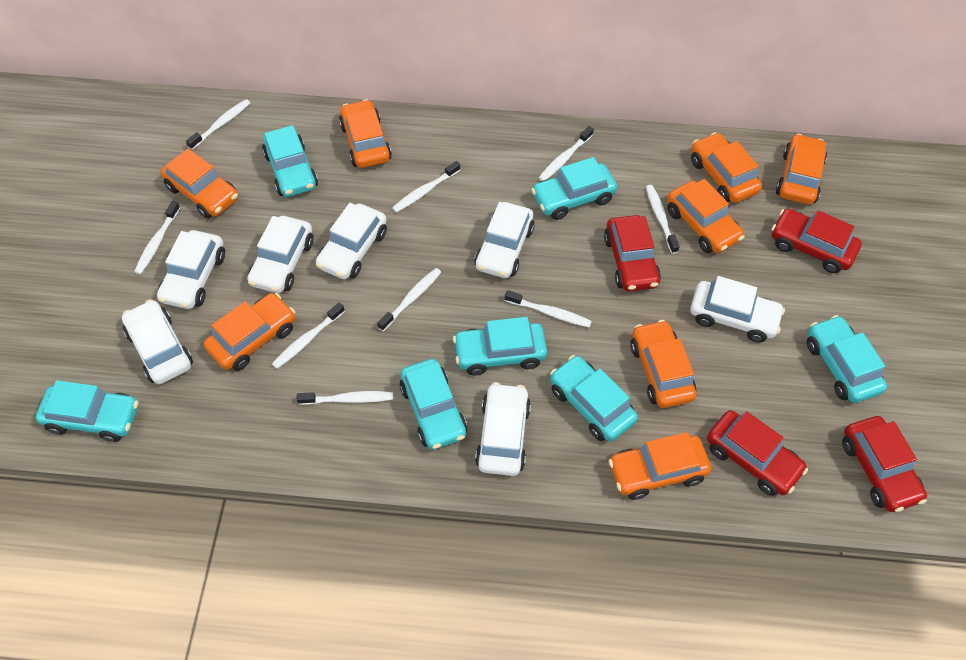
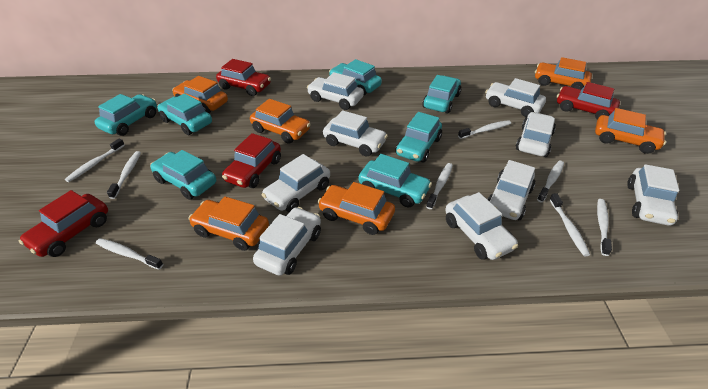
orange car: [161,149,238,219] [204,293,295,371] [339,99,392,168] [608,432,711,500] [630,320,696,408] [667,179,744,253] [691,132,762,203] [776,134,827,205] = 8 -> [172,76,228,113] [188,196,269,251] [250,99,311,144] [318,182,395,235] [535,57,592,90] [595,108,666,154] = 6
white car: [122,299,193,384] [157,230,225,309] [247,216,314,293] [316,203,387,279] [474,202,535,278] [475,382,531,476] [690,276,785,343] = 7 -> [253,207,321,276] [262,154,330,212] [307,72,364,110] [323,110,388,157] [445,192,518,260] [485,78,546,117] [487,160,535,220] [516,112,556,157] [627,164,679,226] = 9
white toothbrush: [134,201,180,275] [186,99,250,150] [272,302,345,369] [297,391,393,405] [377,268,441,331] [392,161,460,213] [505,290,592,328] [539,126,594,181] [646,185,680,254] = 9 -> [65,138,125,182] [96,238,163,270] [107,151,141,199] [426,163,453,209] [458,120,511,139] [537,161,564,202] [550,193,590,256] [597,199,612,256] = 8

